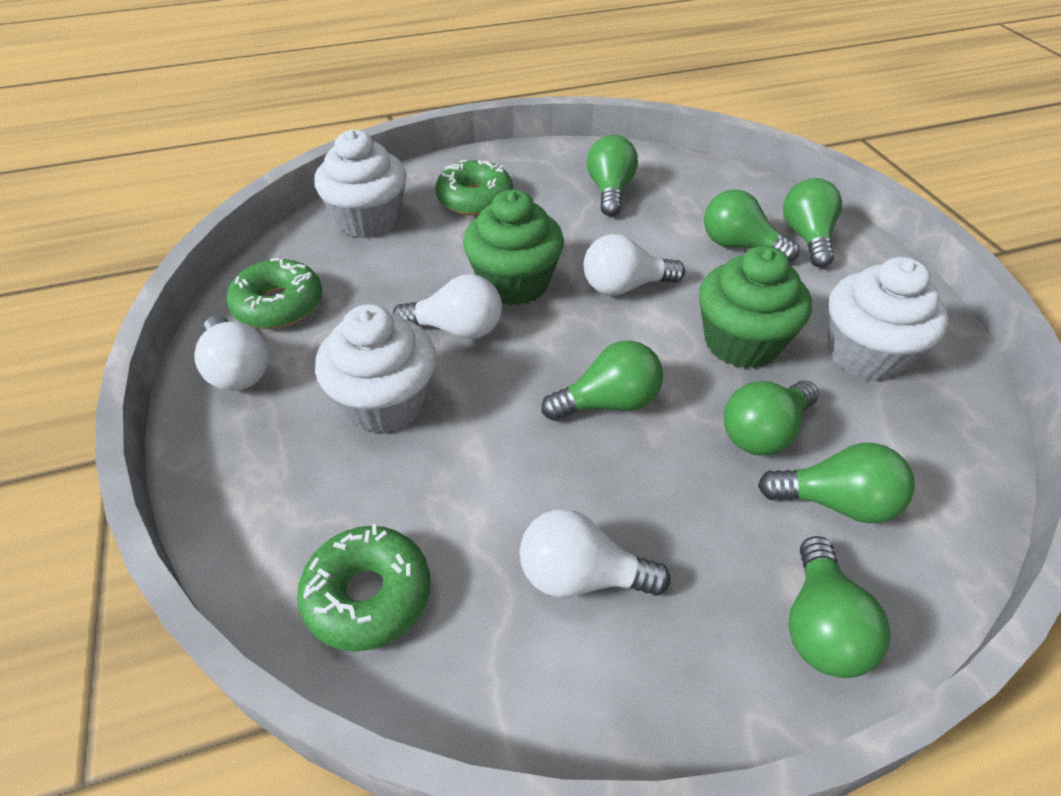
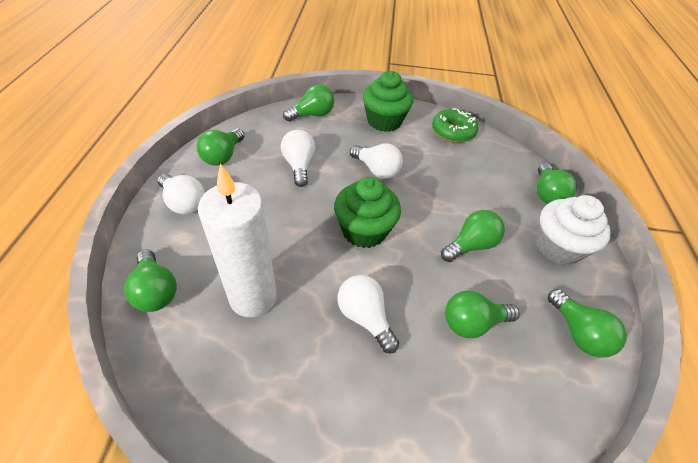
green donut: [227,258,322,329] [297,524,430,652] [435,160,513,216] = 3 -> [432,108,478,143] = 1
white candle: none = 0 -> [198,164,277,317] = 1
white cupcake: [314,130,407,238] [315,304,436,434] [828,257,948,381] = 3 -> [536,195,611,265] = 1

